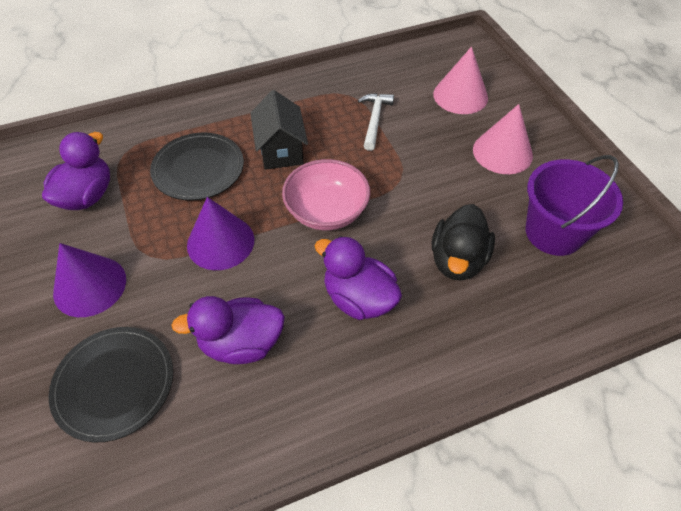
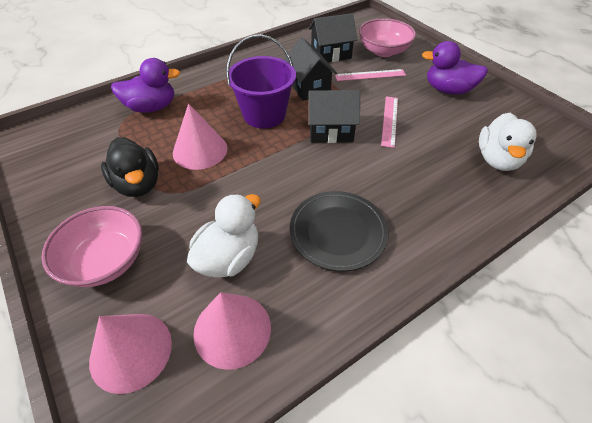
black house: [250,90,308,170] = 1 -> [284,38,337,101] [308,90,360,143] [309,13,357,62] = 3
black plate: [49,327,173,443] [150,132,244,201] = 2 -> [290,191,389,271] = 1
pink bowl: [282,159,370,230] = 1 -> [41,206,142,287] [359,18,416,57] = 2
pink cone: [433,47,488,114] [473,104,533,174] = 2 -> [89,314,172,394] [173,104,227,170] [193,292,271,370] = 3
pink ruler: none = 0 -> [335,69,406,81] [381,97,398,148] = 2
purple cone: [53,243,126,317] [187,197,254,270] = 2 -> none = 0
purple duck: [42,132,110,210] [171,296,285,364] [315,236,402,320] = 3 -> [111,58,180,113] [422,41,488,95] = 2
white duck: none = 0 -> [187,194,260,277] [479,113,537,171] = 2
white hammer: [358,93,394,151] = 1 -> none = 0

